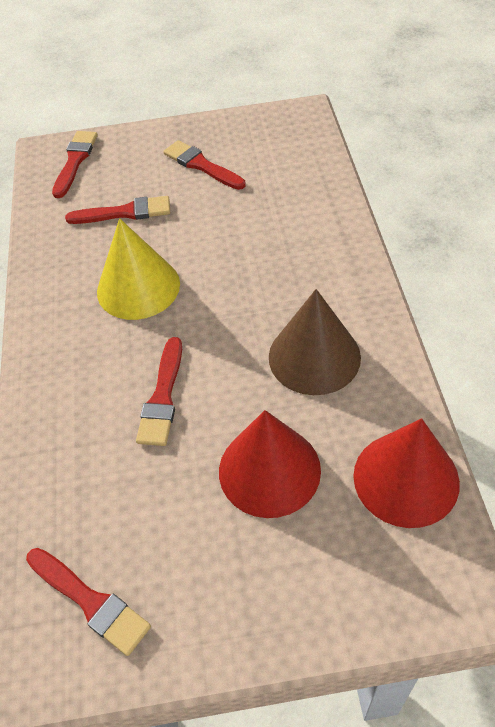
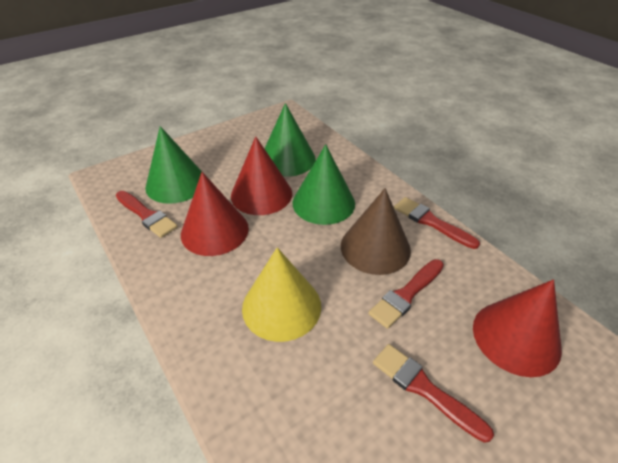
green cone: none = 0 -> [145,126,202,204] [264,103,316,177] [292,144,355,225] = 3
red brush: [26,548,151,656] [52,131,98,198] [65,196,170,224] [136,337,182,446] [163,140,246,190] = 5 -> [116,191,178,238] [368,259,444,329] [373,344,494,443] [394,197,480,249] = 4
red cone: [219,410,321,518] [353,418,460,528] = 2 -> [181,172,249,256] [231,136,292,215] [473,279,562,377] = 3

